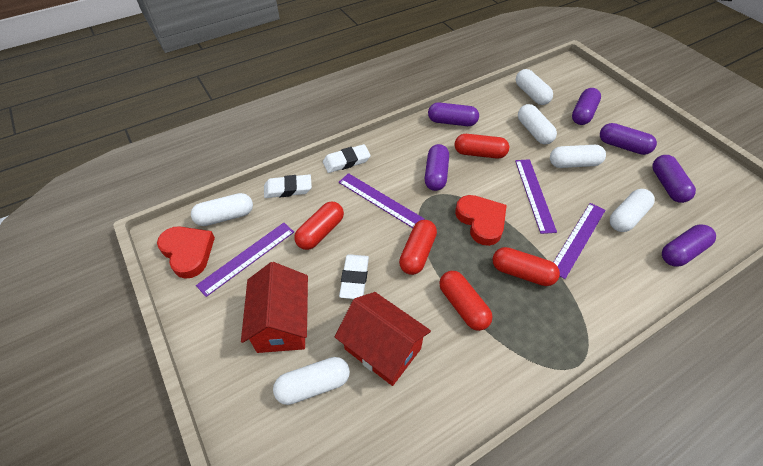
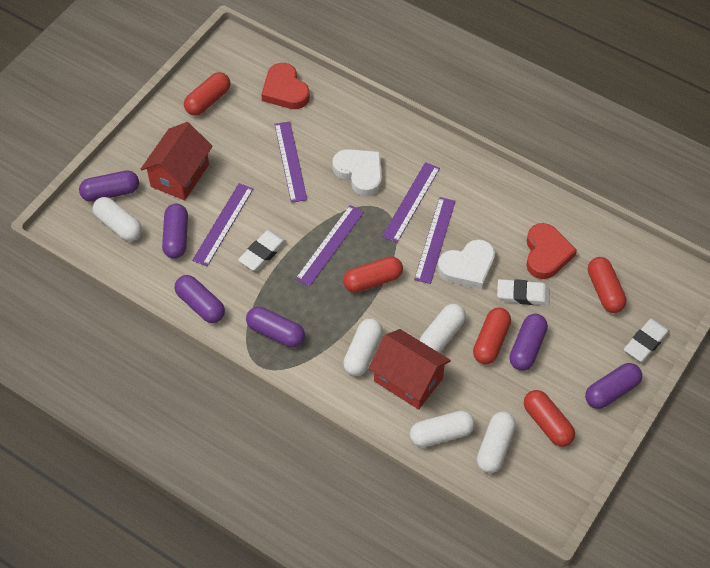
purple ruler: [196,223,294,297] [338,173,424,228] [515,159,557,234] [554,203,605,279] = 4 -> [192,183,253,266] [274,121,307,203] [295,205,364,287] [382,162,440,243] [414,197,455,284] = 5
white capsule: [191,193,253,226] [273,357,350,405] [516,69,553,105] [518,104,557,144] [550,145,606,168] [610,189,655,232] = 6 -> [93,197,142,241] [343,318,383,376] [410,411,475,447] [419,304,466,353] [477,412,516,473] = 5
white heart: none = 0 -> [332,149,382,196] [438,239,495,289] = 2

